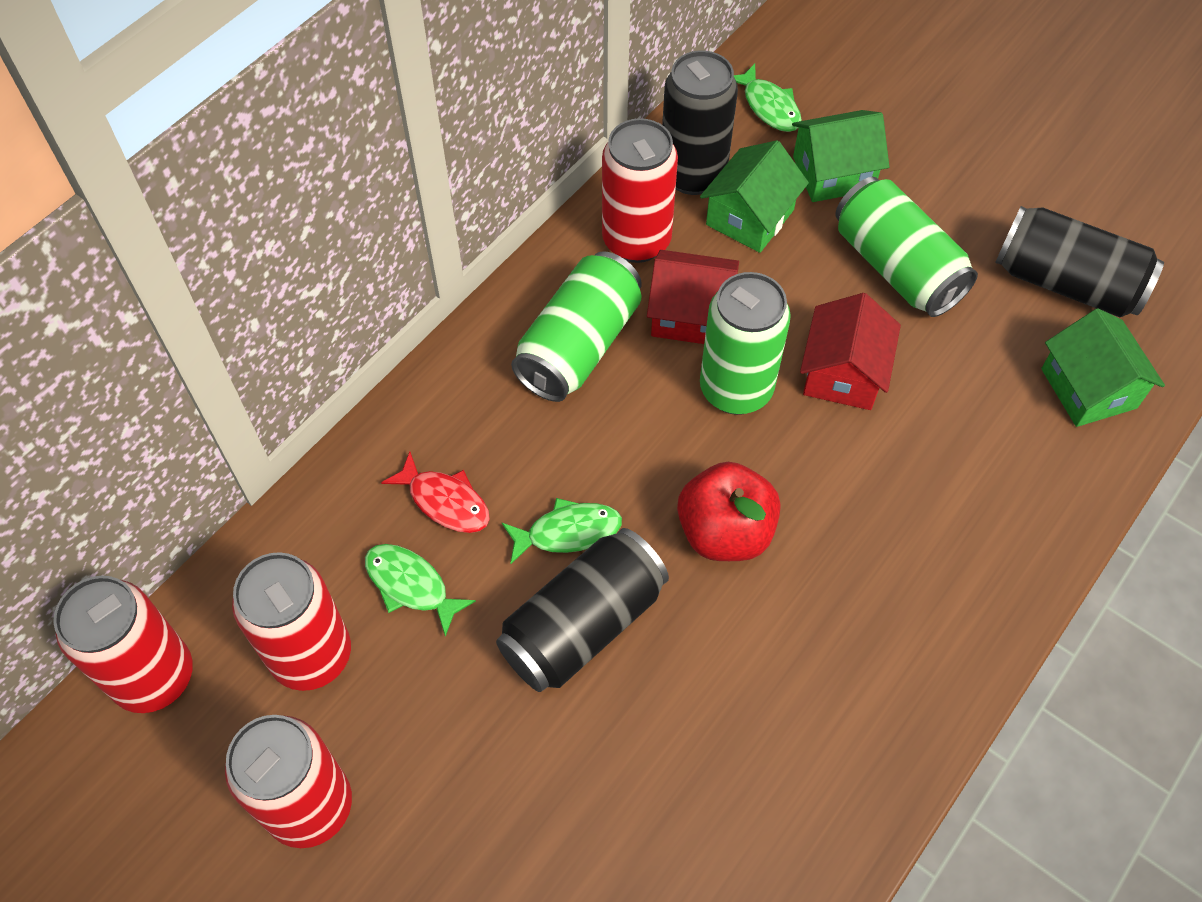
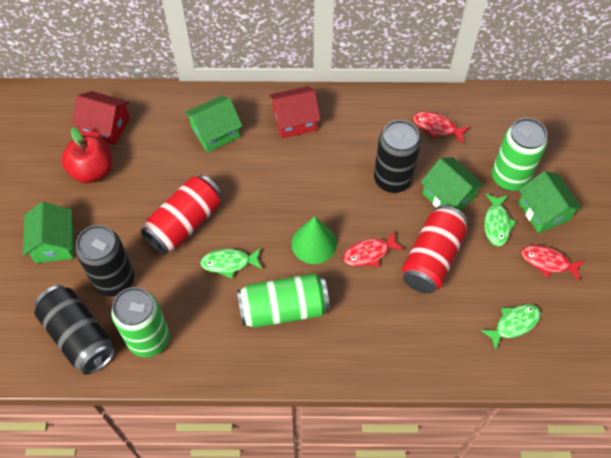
green cone: none = 0 -> [291,216,337,264] = 1
green house: [700,140,809,253] [792,110,889,202] [1041,308,1165,427] = 3 -> [23,202,74,263] [185,95,242,153] [421,157,485,211] [518,171,582,233] = 4
red can: [53,576,193,713] [225,715,352,848] [232,552,351,691] [602,118,678,263] = 4 -> [141,174,222,255] [402,205,468,294] = 2
red fish: [381,452,490,533] = 1 -> [343,231,404,267] [413,111,470,144] [521,245,584,281] = 3

